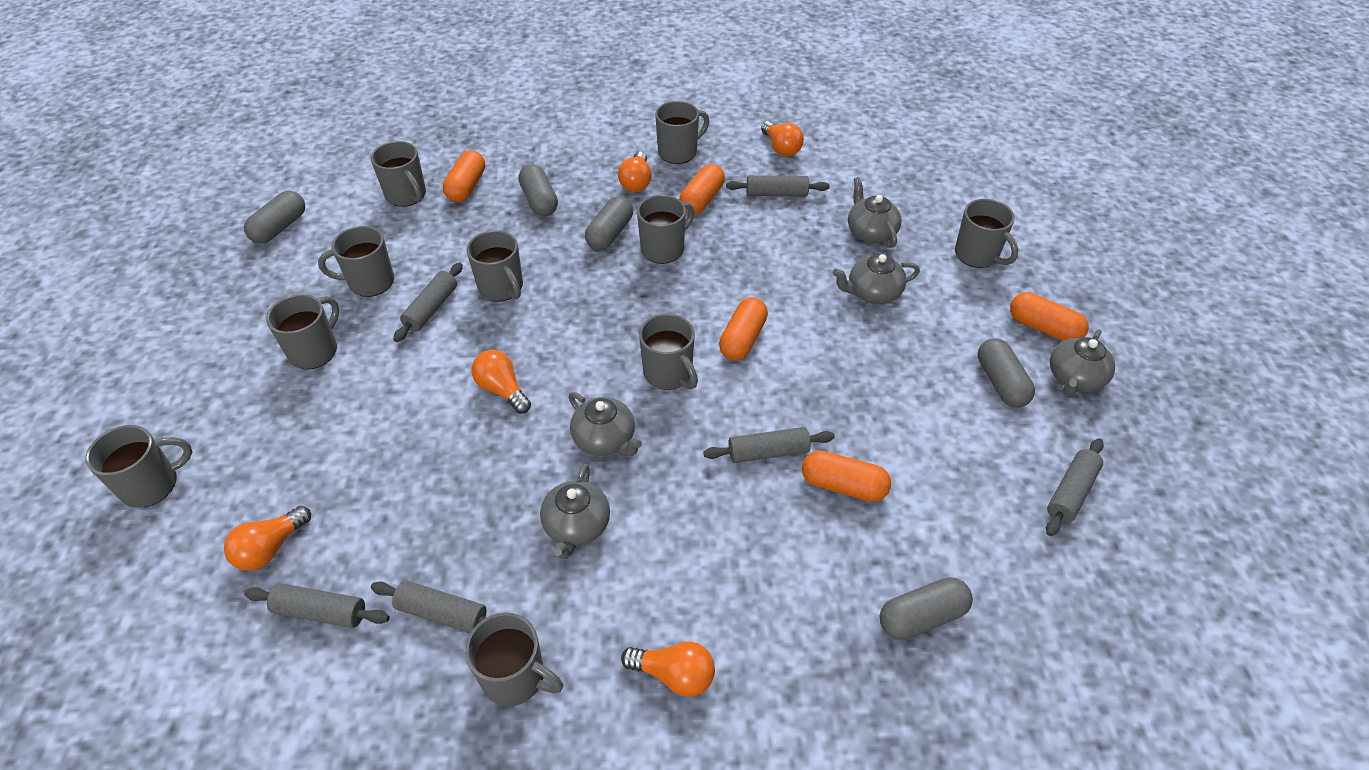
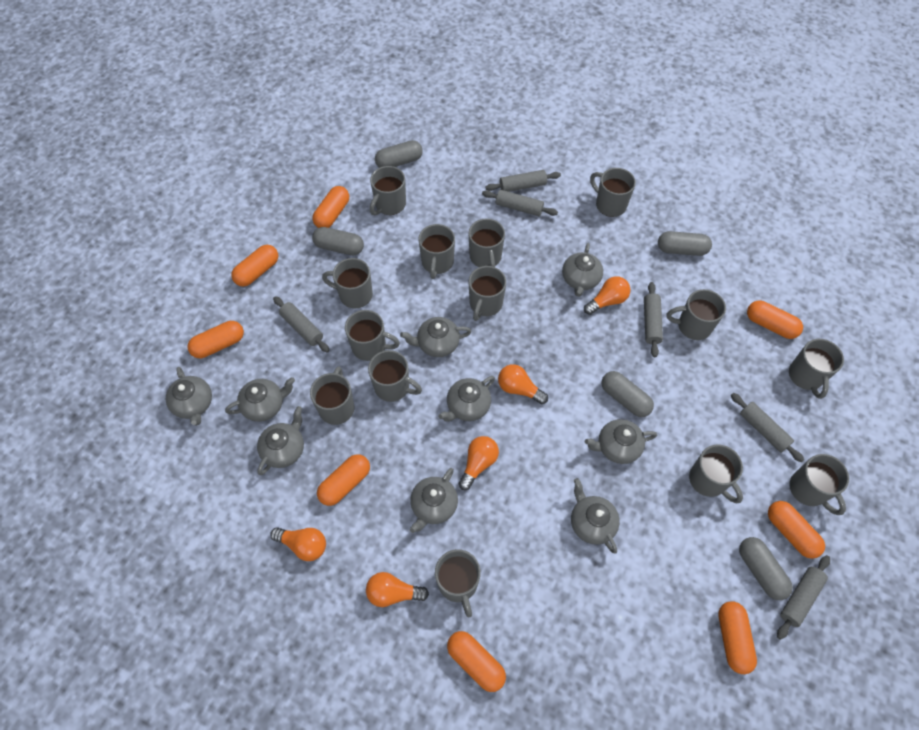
grey mug: [85,425,192,508] [266,294,339,369] [318,226,394,297] [371,141,426,207] [465,612,563,706] [466,230,523,301] [637,195,694,264] [639,314,698,390] [655,101,709,164] [955,199,1018,268] = 10 -> [310,367,355,425] [322,258,373,308] [345,310,400,361] [368,350,422,402] [370,166,406,215] [418,224,455,279] [435,549,481,617] [468,219,505,267] [469,266,506,321] [590,168,636,217] [667,289,726,340] [689,444,743,503] [789,339,844,399] [789,454,849,515] = 14
grey teapot: [540,464,610,559] [569,392,642,456] [833,254,920,304] [848,177,902,248] [1050,329,1115,396] = 5 -> [166,367,212,426] [225,377,295,422] [257,406,304,475] [400,317,472,357] [410,468,458,533] [438,376,495,422] [562,243,603,297] [571,478,620,554] [585,419,657,464] = 9
orange capsule: [443,150,485,202] [679,164,725,215] [719,297,768,360] [802,450,891,502] [1010,292,1089,341] = 5 -> [188,321,244,358] [231,245,278,287] [313,186,349,228] [317,454,370,506] [447,631,506,692] [718,601,757,674] [747,301,803,339] [768,501,825,559] = 8

